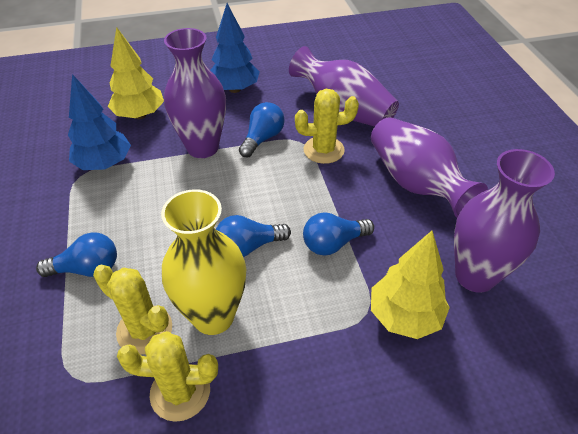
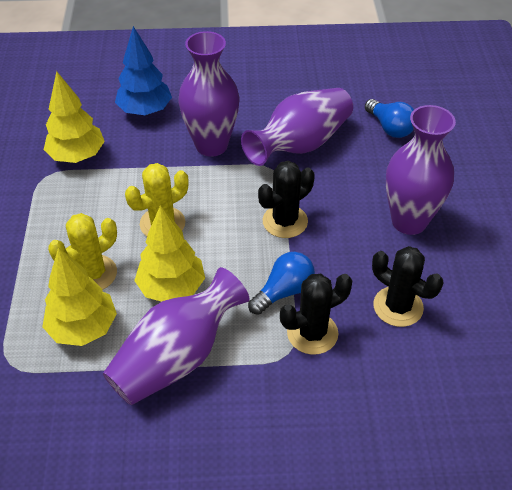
black cactus: none = 0 -> [258,161,315,238] [280,274,352,355] [372,246,443,327] = 3
blue light bulb: [36,232,117,277] [216,215,291,257] [239,102,285,157] [303,212,374,256] = 4 -> [248,252,315,315] [365,99,414,138] = 2
blue tree: [68,74,131,170] [210,3,259,93] = 2 -> [115,26,172,115] = 1
yellow cactus: [93,265,172,355] [117,331,218,422] [295,89,359,164] = 3 -> [48,213,117,289] [125,163,188,236] = 2
yellow tree: [108,27,164,119] [371,231,450,339] = 2 -> [42,247,117,346] [44,71,105,163] [134,205,205,302] = 3
yellow vase: [161,189,246,335] = 1 -> none = 0

